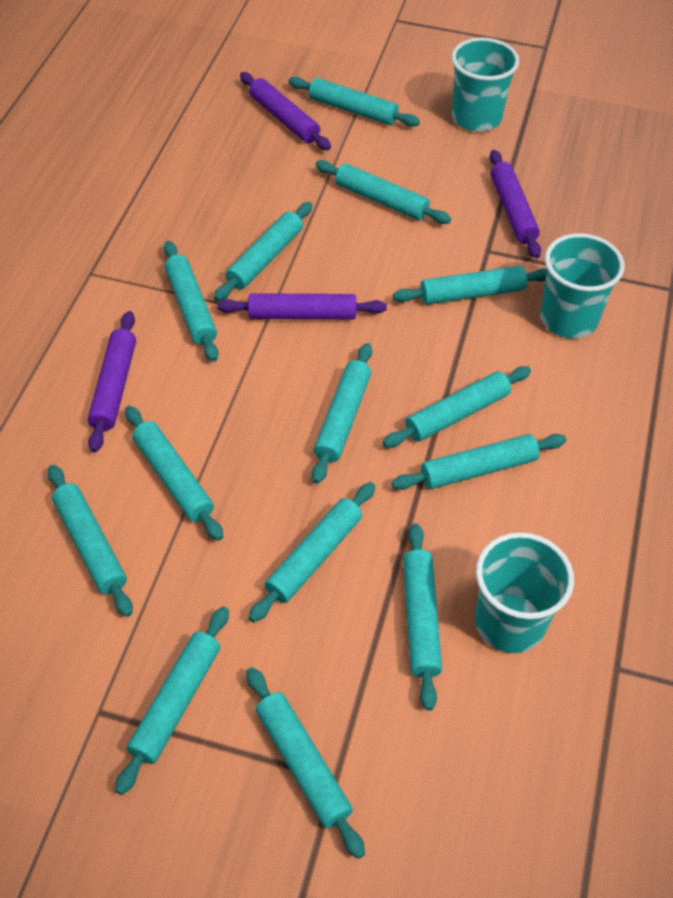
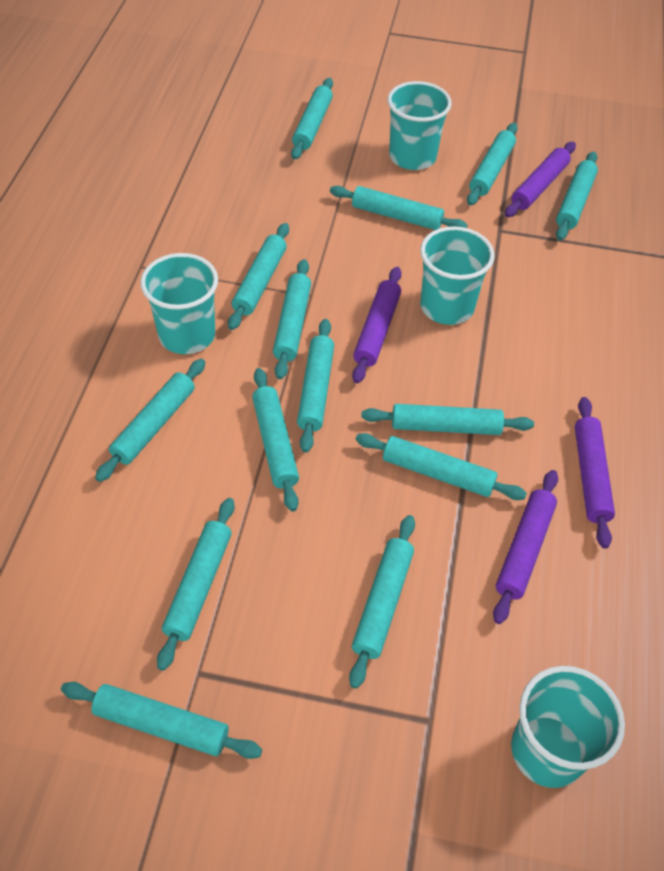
turquoise cup: [451,38,519,132] [475,532,574,653] [540,233,625,339] = 3 -> [140,253,218,354] [387,81,452,170] [420,226,494,325] [511,666,625,788] = 4

